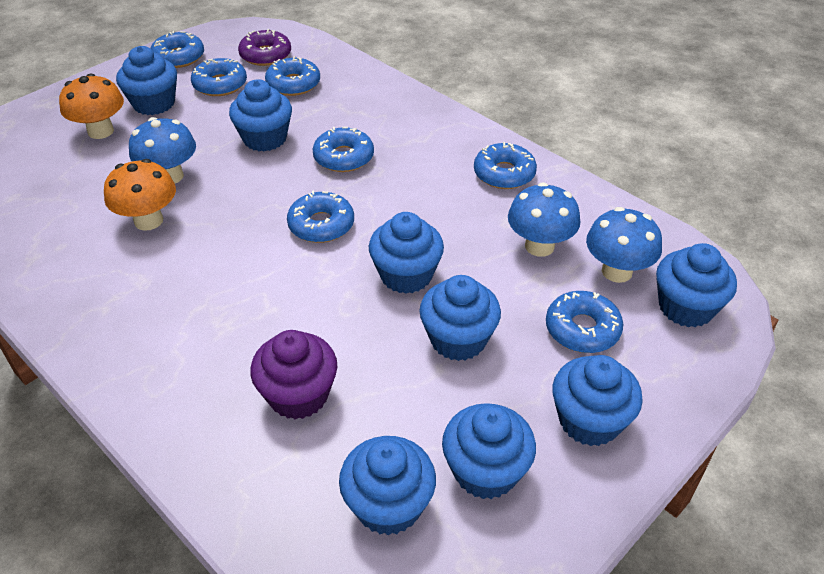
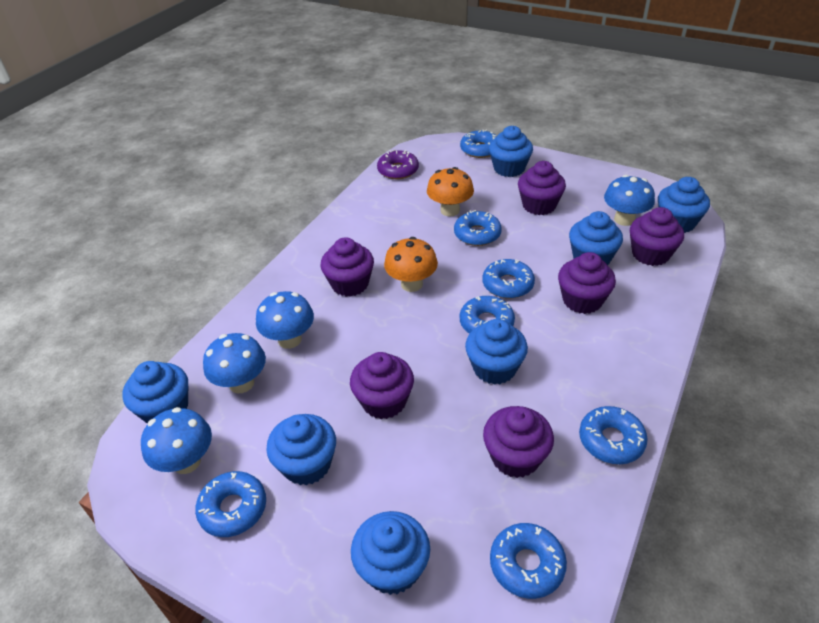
blue cupcake: [116,46,177,115] [229,79,292,152] [339,436,436,536] [369,212,444,294] [420,275,501,361] [442,403,536,499] [552,355,643,446] [656,243,737,327] = 8 -> [122,361,188,423] [266,414,336,485] [351,511,430,595] [465,319,528,385] [489,126,533,177] [569,211,623,265] [658,177,710,233] = 7
blue mushroom: [129,117,196,184] [508,182,580,257] [586,207,662,283] = 3 -> [141,407,212,474] [203,333,266,393] [256,291,314,349] [604,175,655,226] = 4
purple cupcake: [250,330,337,420] = 1 -> [320,237,374,297] [350,352,414,419] [483,406,554,478] [518,161,566,215] [558,252,616,314] [630,207,684,266] = 6

